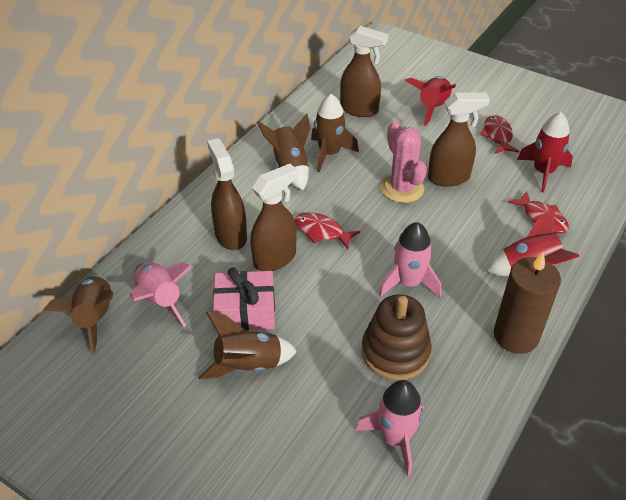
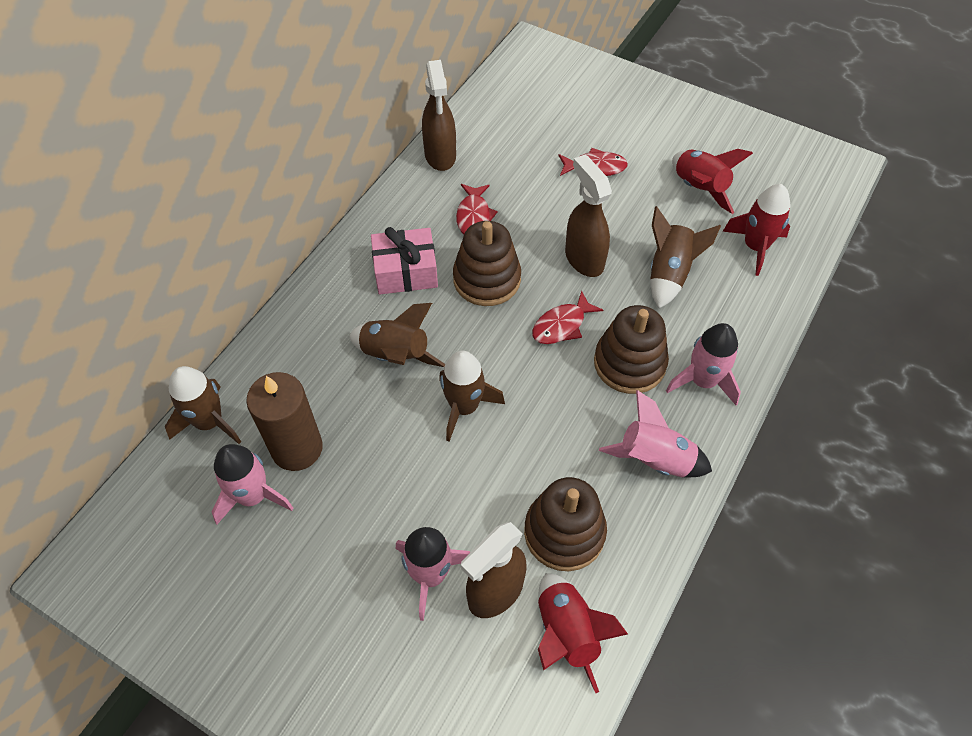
brown spray bottle: [207,138,247,250] [250,164,298,271] [340,26,388,117] [428,93,490,187] = 4 -> [422,60,456,171] [461,522,527,618] [565,154,612,277] = 3
brown stacking toy: [361,294,432,381] = 1 -> [453,221,521,306] [524,477,607,571] [594,305,669,394] = 3
pink cactus: [381,121,427,203] = 1 -> none = 0
pink rocket: [130,262,192,327] [355,380,424,476] [379,222,441,297] = 3 -> [212,444,293,524] [396,527,470,621] [599,390,712,477] [666,323,741,405] = 4

